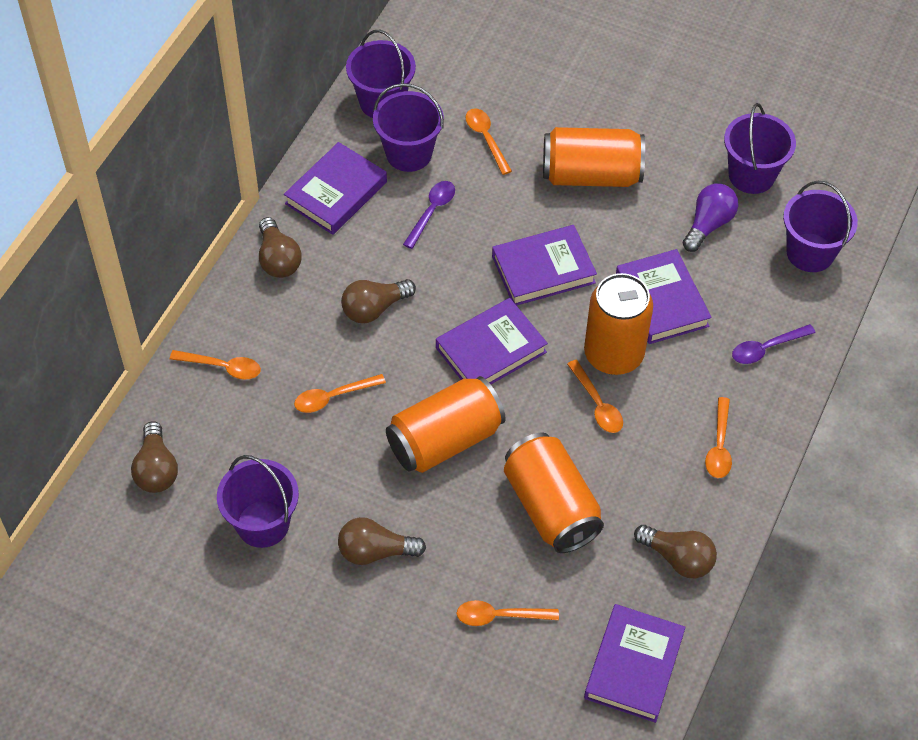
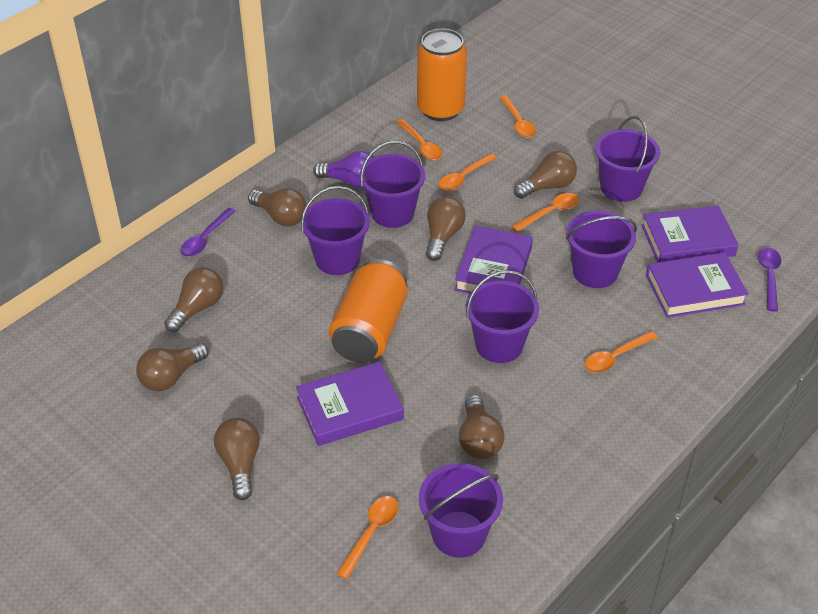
brown light bulb: [131,421,178,493] [259,217,302,278] [338,517,426,565] [341,279,416,323] [634,525,717,578] = 5 -> [136,343,209,391] [164,267,223,332] [214,418,260,500] [248,188,306,227] [426,196,466,261] [459,394,505,459] [514,151,577,199] = 7
orange can: [386,376,506,473] [504,433,604,553] [543,127,645,187] [584,273,653,375] = 4 -> [329,259,407,363] [417,28,467,121] = 2
purple book: [284,142,387,235] [436,298,548,384] [492,225,597,306] [584,604,686,723] [616,249,712,344] = 5 -> [296,362,404,446] [455,226,533,294] [642,206,738,263] [646,252,748,318] = 4
purple bucket: [217,455,299,548] [346,30,416,118] [373,83,444,172] [724,103,796,194] [783,181,858,272] = 5 -> [301,186,370,275] [359,140,425,228] [419,463,503,558] [465,270,539,363] [566,210,637,288] [595,116,660,202] = 6

